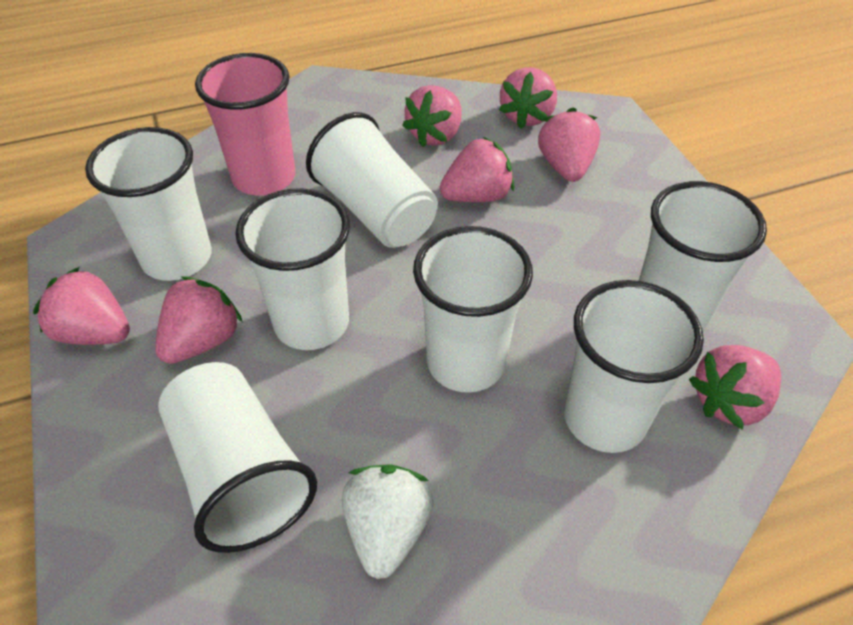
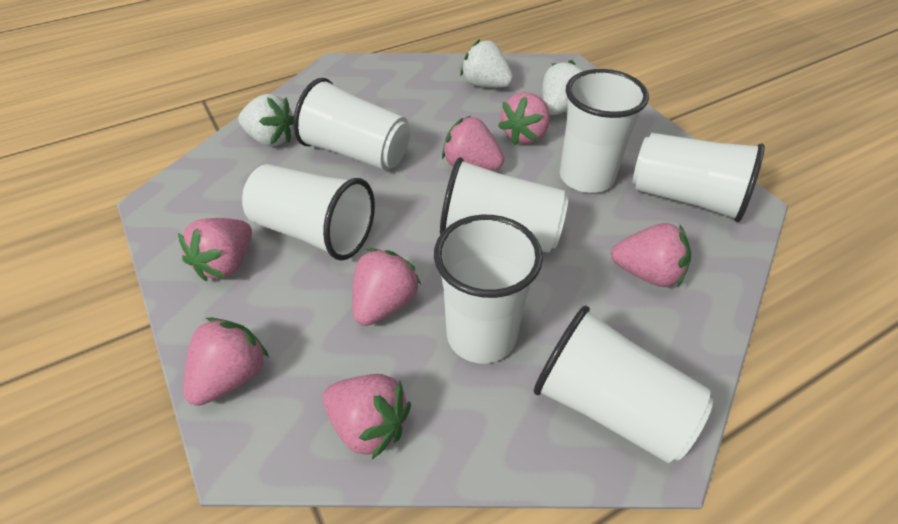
pink cup: [195,53,296,196] = 1 -> none = 0
white strawberry: [342,465,434,579] = 1 -> [238,94,294,147] [460,39,513,88] [542,60,583,115] = 3

